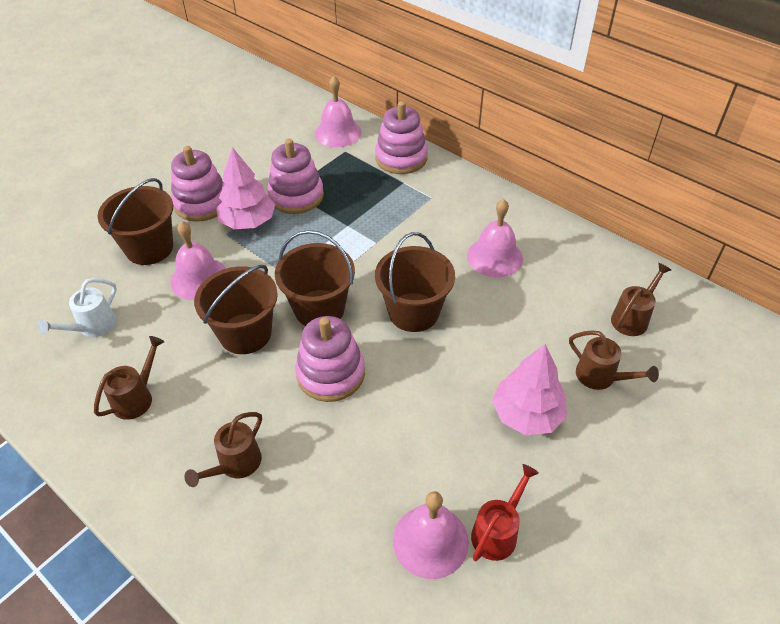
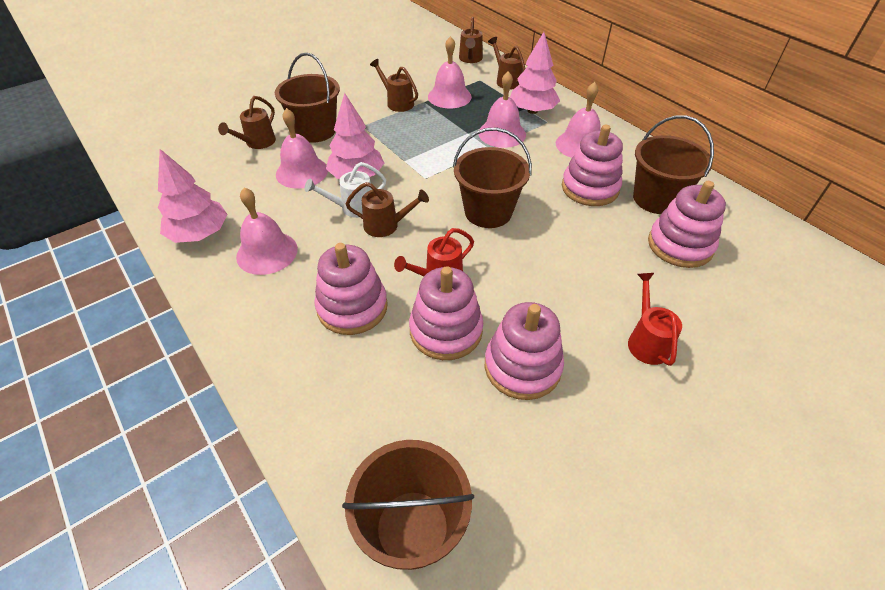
brown watering can: [94,336,164,420] [184,412,262,487] [569,330,659,390] [611,263,671,336] = 4 -> [218,96,276,149] [346,182,429,237] [370,59,418,112] [459,17,483,63] [488,37,525,89] = 5
pink bell: [170,221,226,300] [315,76,362,147] [393,491,469,579] [467,199,523,277] = 4 -> [236,187,298,275] [276,108,328,189] [428,36,472,108] [478,71,526,148] [556,82,601,158] = 5
pink stacking toy: [171,146,225,222] [267,139,324,214] [295,316,365,402] [375,101,428,174] = 4 -> [314,243,388,335] [409,266,483,360] [485,302,564,400] [562,125,623,206] [648,181,726,268] = 5
pink tree: [216,147,275,229] [492,344,567,435] = 2 -> [158,149,228,243] [326,93,384,179] [510,32,560,114] = 3
red watering can: [471,464,539,561] = 1 -> [394,228,474,277] [628,273,682,366] = 2

